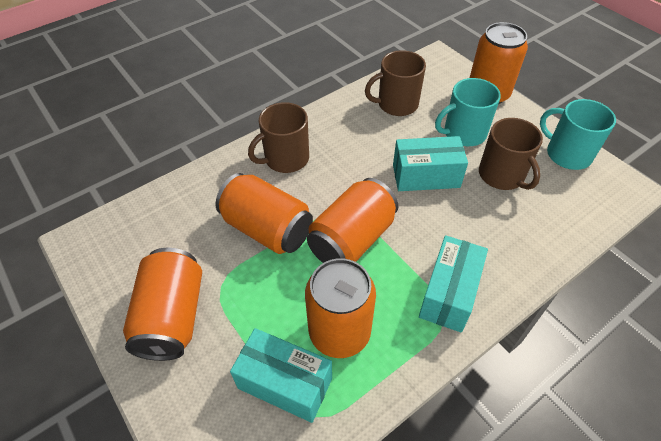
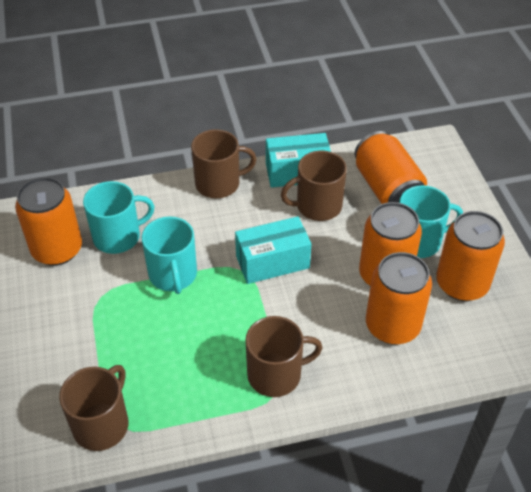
brown mug: [248,102,309,173] [365,50,426,116] [479,118,543,190] = 3 -> [59,365,128,451] [191,129,257,198] [245,316,323,397] [281,151,347,221] = 4
turquoise box: [230,328,332,423] [393,136,468,191] [419,235,488,333] = 3 -> [235,216,311,284] [266,133,331,188] = 2
turquoise mug: [435,78,501,146] [540,99,616,170] = 2 -> [83,181,155,254] [142,216,197,294] [399,185,463,258] = 3

